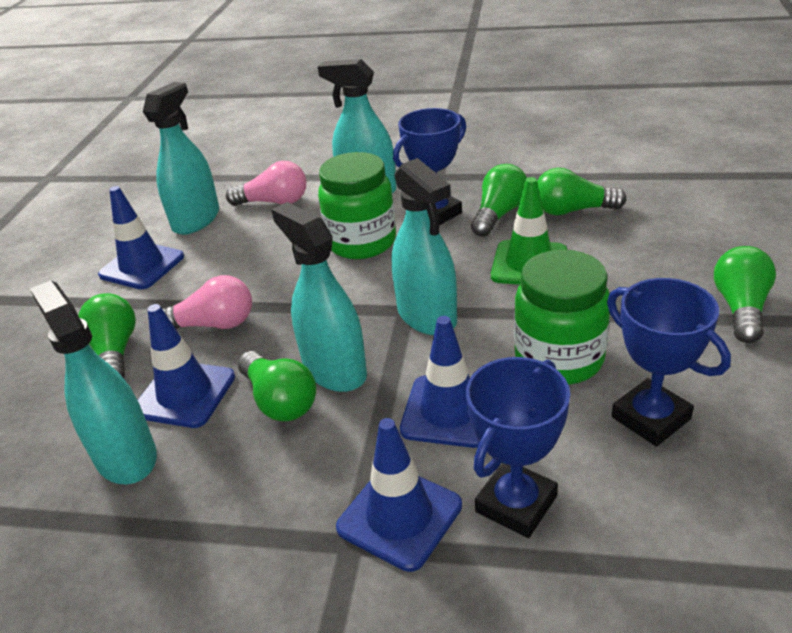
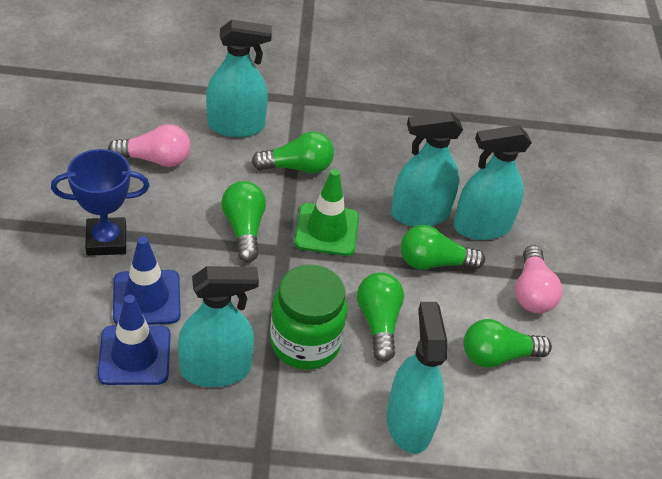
blue traffic cone: [98,186,184,290] [138,304,235,428] [336,418,462,572] [400,316,479,448] = 4 -> [97,295,171,385] [113,237,181,325] = 2
blue trophy: [393,108,466,225] [466,357,570,538] [607,278,731,446] = 3 -> [51,149,150,256] = 1
green jar: [318,152,396,259] [514,250,610,385] = 2 -> [270,264,347,370] = 1

